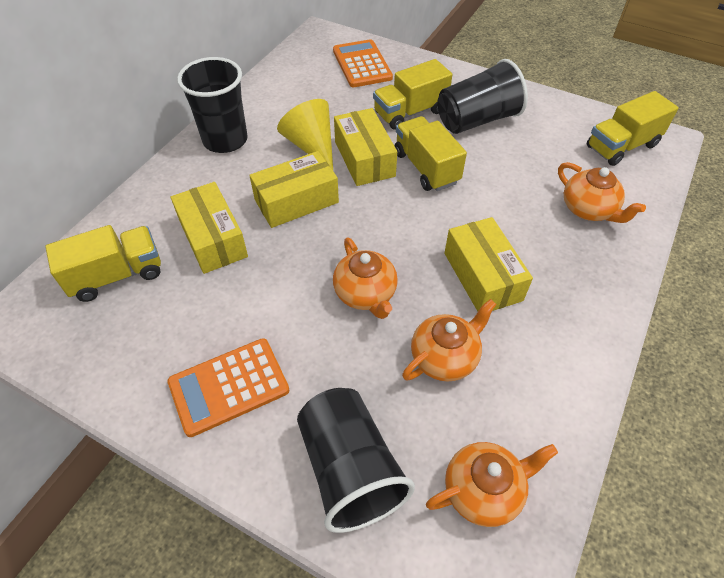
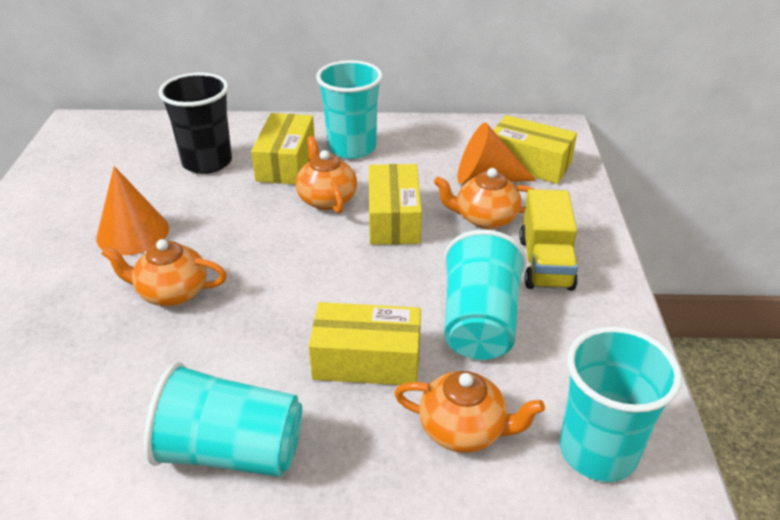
black cup: [177,57,248,153] [297,388,415,533] [438,59,528,134] = 3 -> [159,73,232,174] = 1
orange calculator: [167,338,289,437] [333,39,393,87] = 2 -> none = 0
orange cone: none = 0 -> [96,166,169,255] [457,123,536,184] = 2
turquoise cup: none = 0 -> [144,362,302,477] [316,60,383,159] [444,230,527,360] [560,327,682,482] = 4
yellow cone: [277,99,333,170] = 1 -> none = 0
yellow truck: [45,225,161,302] [373,59,452,130] [395,116,467,191] [587,91,679,166] = 4 -> [519,189,578,291] = 1

